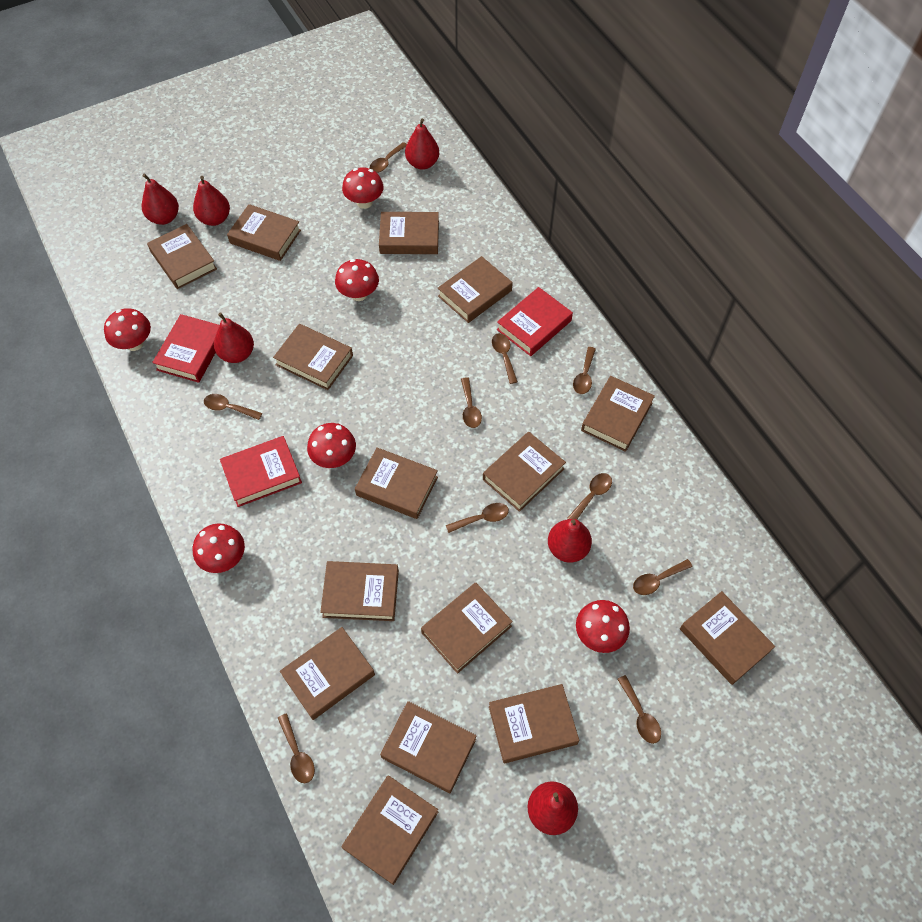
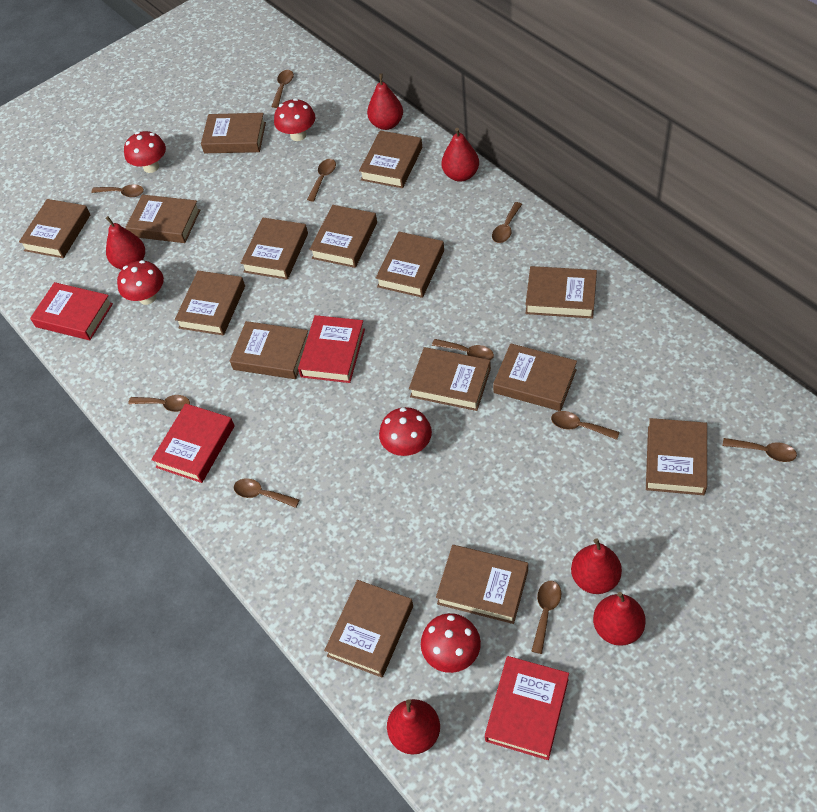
red book: [152,314,220,383] [220,436,302,507] [497,287,573,356] = 3 -> [30,282,113,340] [151,403,235,483] [298,315,365,383] [485,656,569,760] = 4
red mushroom: [104,308,151,351] [193,523,245,573] [307,423,356,468] [335,259,379,301] [342,167,383,209] [576,600,630,653] = 6 -> [117,260,164,305] [124,131,166,173] [274,98,316,141] [379,407,432,456] [421,613,481,673] = 5

